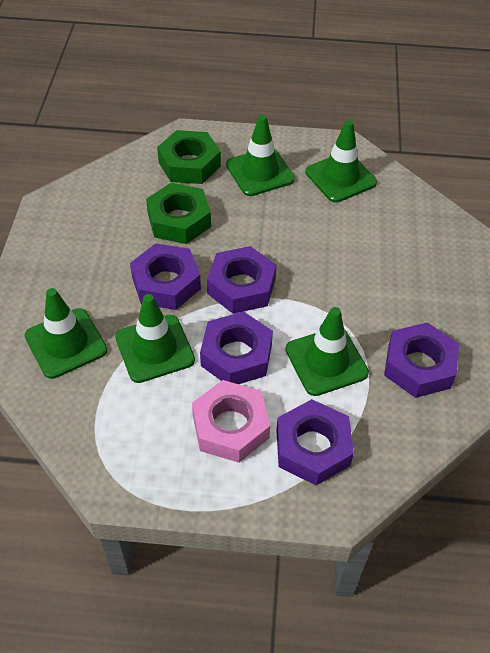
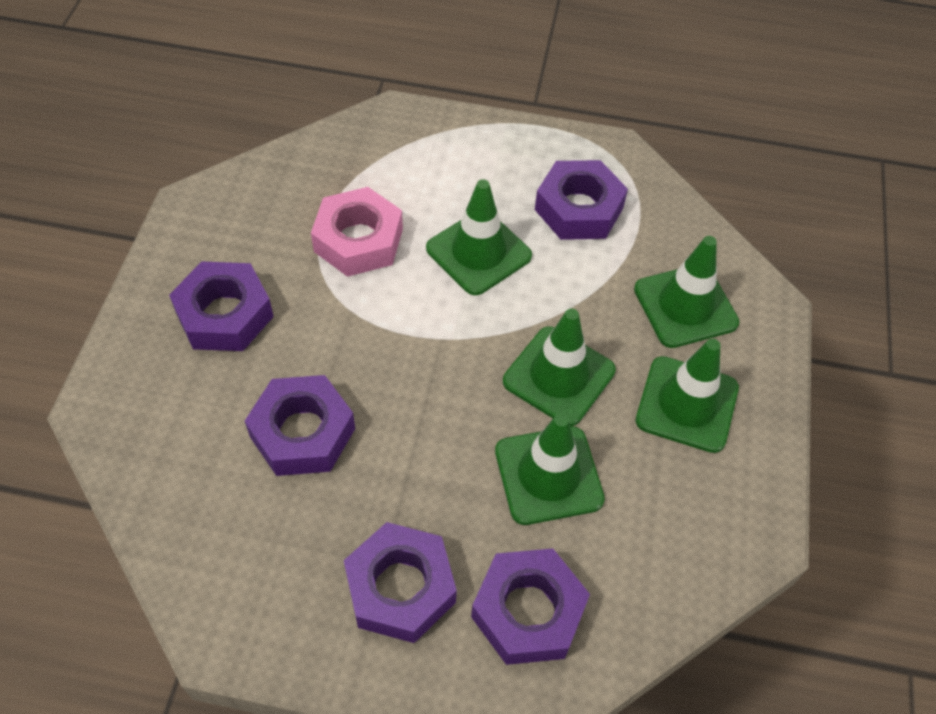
green nut: [146,183,211,244] [157,130,221,184] = 2 -> none = 0

